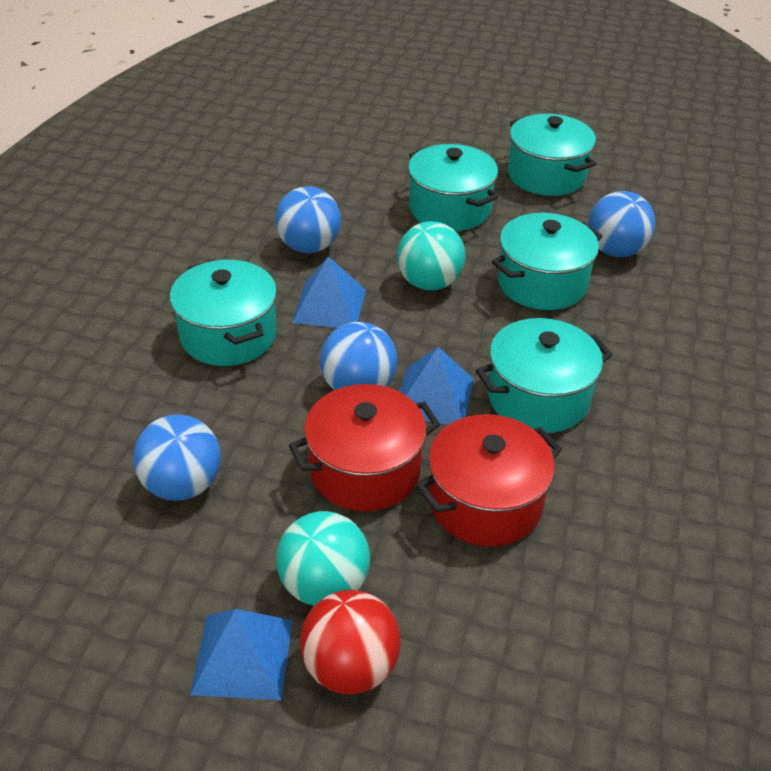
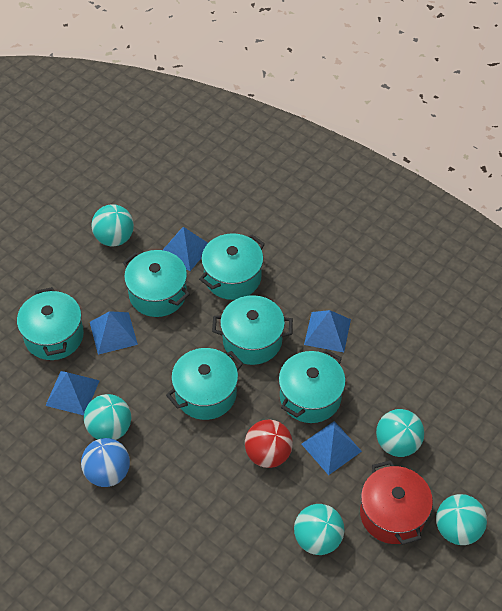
blue ball: [133,415,221,501] [275,186,341,253] [320,322,397,390] [588,191,656,257] = 4 -> [81,438,130,487] = 1
blue pyramid: [190,609,293,700] [292,256,366,328] [400,347,474,425] = 3 -> [45,371,100,415] [90,311,138,355] [163,227,208,271] [302,421,362,475] [304,310,351,352] = 5
red pot: [289,384,441,511] [416,414,562,547] = 2 -> [360,460,433,545] = 1
turquoise ball: [276,511,370,606] [397,221,466,290] = 2 -> [84,394,131,440] [91,204,134,246] [294,504,344,555] [376,409,424,457] [436,494,487,545] = 5
turquoise pot: [170,259,277,366] [408,144,499,231] [476,318,613,433] [492,213,603,310] [508,114,596,196] = 5 -> [17,287,84,360] [123,250,190,317] [166,348,243,420] [199,233,265,300] [212,295,293,365] [279,349,346,423] = 6

